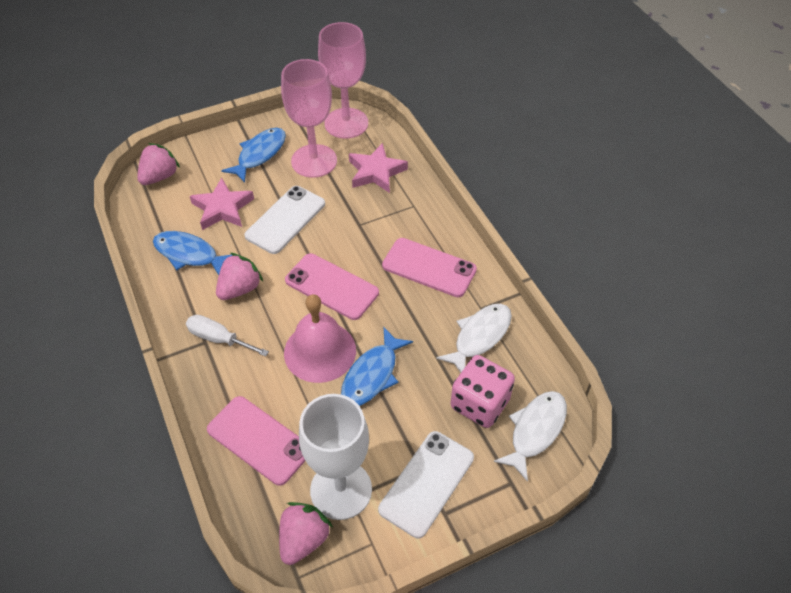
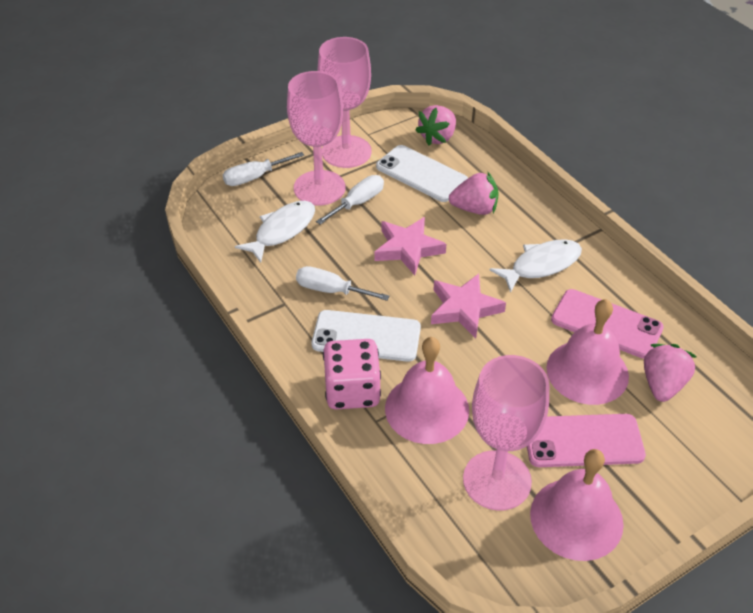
blue fish: [153,231,233,275] [221,128,286,183] [341,328,413,406] = 3 -> none = 0
pink bell: [284,294,356,383] = 1 -> [385,337,469,444] [530,449,624,561] [546,299,629,405] = 3
pink goblet: [281,59,337,178] [318,22,368,139] = 2 -> [287,71,345,205] [318,37,371,168] [463,355,549,510] = 3
pink phone: [207,396,305,486] [285,253,379,320] [382,238,477,297] = 3 -> [527,414,646,467] [551,289,664,359] = 2
white goblet: [299,394,372,520] = 1 -> none = 0
white screwdriver: [186,315,269,357] = 1 -> [223,152,304,186] [296,266,389,301] [316,175,384,224] = 3

